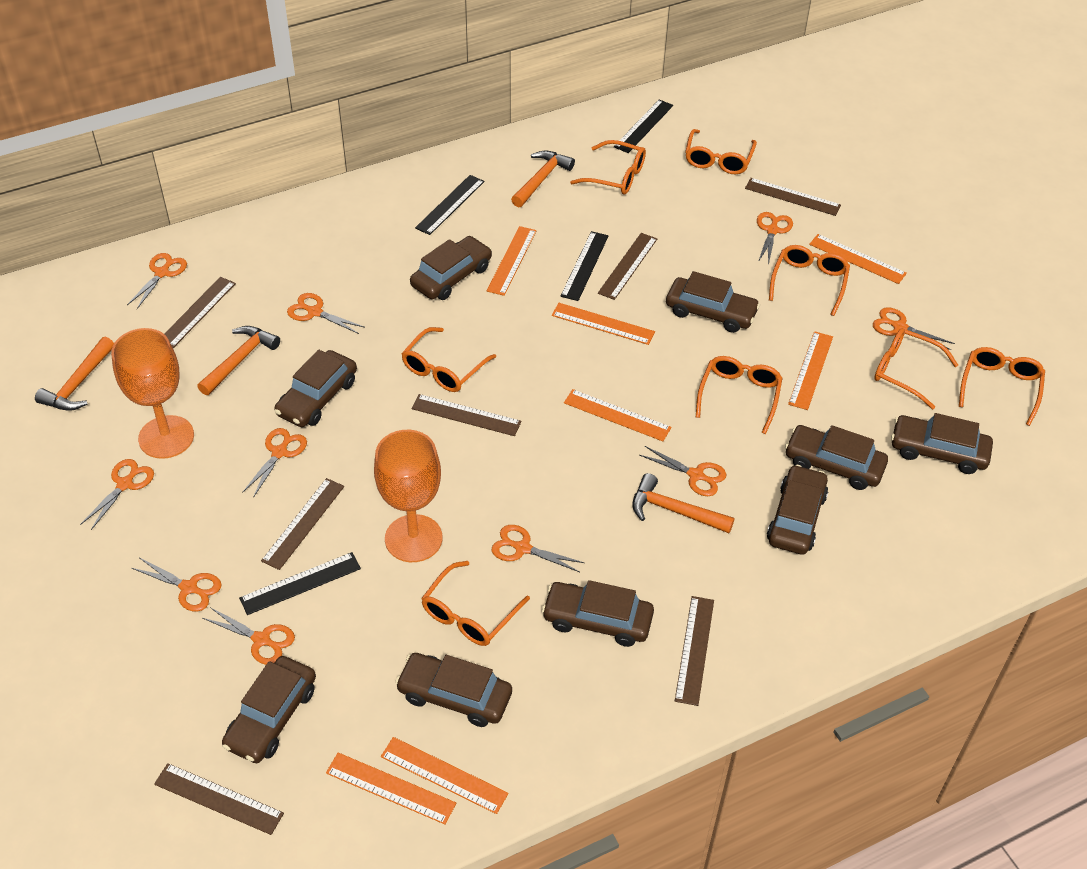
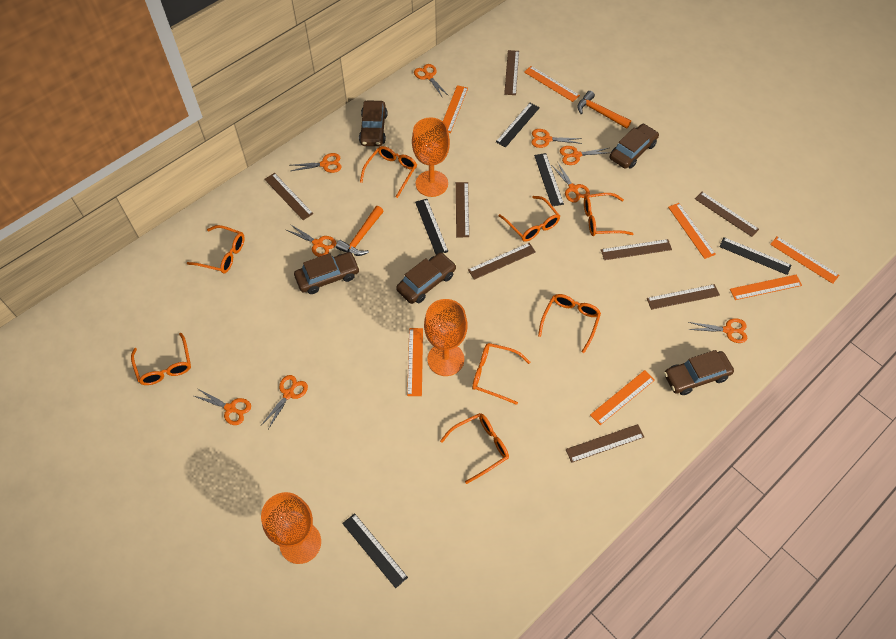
black ruler: [239,552,361,615] [415,175,484,235] [560,231,609,301] [614,99,673,153] = 4 -> [342,513,408,588] [415,199,448,255] [496,103,540,147] [534,153,564,206] [719,237,792,275] = 5
brown car: [222,656,316,763] [274,350,357,427] [395,653,512,727] [410,236,492,300] [542,580,654,647] [666,271,760,333] [767,465,828,555] [785,425,888,490] [891,413,993,474] = 9 -> [294,252,360,294] [359,101,387,146] [396,252,456,304] [610,124,659,169] [664,350,734,395] = 5
brown ruler: [154,763,284,835] [164,277,236,348] [261,478,344,570] [411,394,521,436] [598,233,657,300] [675,596,714,706] [745,178,841,216] = 7 -> [264,173,313,220] [456,182,469,237] [468,243,536,280] [504,50,519,95] [566,424,644,463] [601,239,672,260] [647,284,720,310] [695,192,759,237] = 8
orange goblet: [111,328,194,459] [374,430,442,562] = 2 -> [261,492,321,564] [412,117,450,197] [424,299,467,376] = 3
orange hammer: [35,337,114,411] [197,326,280,395] [511,151,575,207] [632,473,735,533] = 4 -> [336,206,384,256] [577,91,631,129] = 2
orange scissors: [80,459,154,530] [127,253,187,309] [132,558,222,612] [203,607,295,665] [242,428,307,498] [287,293,364,334] [492,525,584,572] [640,446,726,496] [757,212,793,266] [873,307,955,350] = 10 -> [194,388,251,425] [261,375,308,428] [287,224,336,257] [291,153,342,173] [414,64,449,98] [531,129,582,148] [552,163,590,203] [560,146,611,165] [688,318,747,343] = 9

